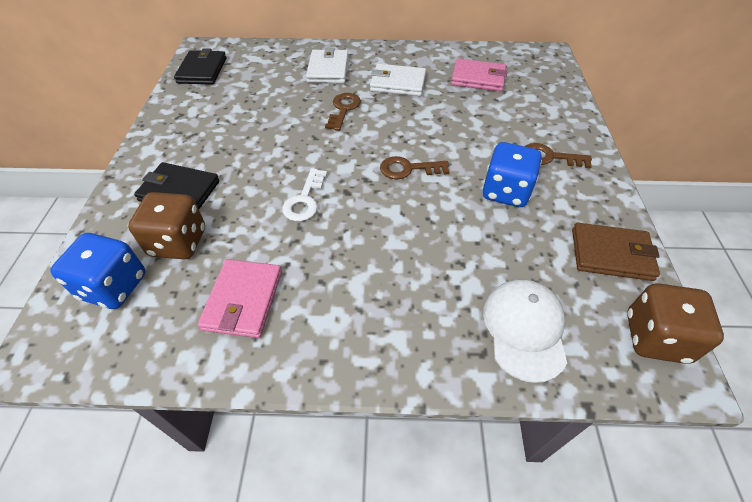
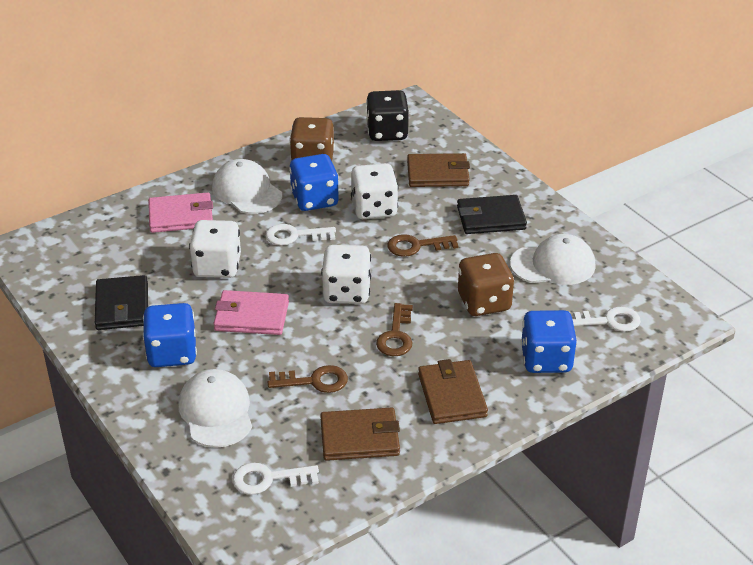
black dice: none = 0 -> [366,90,409,141] = 1
blue dice: [50,233,145,309] [483,142,542,207] = 2 -> [143,303,197,367] [289,154,339,211] [521,310,577,373] = 3
brown wallet: [572,223,660,281] = 1 -> [320,407,400,461] [407,153,470,187] [418,359,488,424] = 3
white cap: [483,279,567,383] = 1 -> [178,369,252,448] [212,159,282,214] [510,234,596,285] = 3
white dice: none = 0 -> [189,220,241,278] [321,245,371,304] [351,163,398,219] = 3
white key: [282,168,327,221] = 1 -> [232,463,319,495] [266,224,336,246] [573,307,641,332] = 3
white wallet: [306,47,349,83] [370,64,426,96] = 2 -> none = 0

